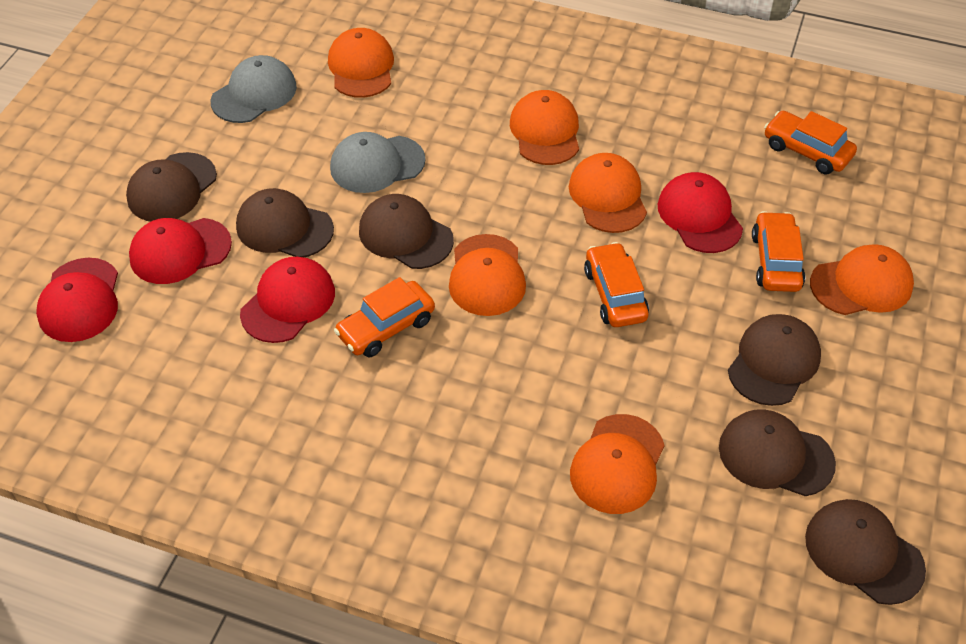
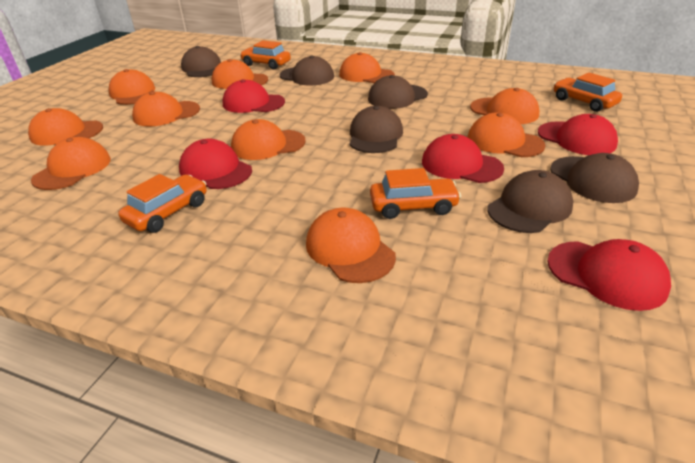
grey cap: [211,55,297,123] [330,132,426,193] = 2 -> none = 0
orange cap: [328,28,394,98] [449,234,526,316] [510,90,579,165] [569,153,647,233] [570,414,665,514] [810,244,914,315] = 6 -> [28,108,103,146] [31,137,111,190] [109,69,155,105] [132,92,200,127] [212,59,268,89] [231,119,306,160] [306,208,396,283] [339,52,395,83] [467,112,546,157] [470,88,540,124] = 10
red cap: [36,258,118,342] [129,218,232,284] [240,257,335,343] [658,172,743,253] = 4 -> [179,139,252,189] [223,79,285,113] [422,134,504,183] [538,114,618,155] [547,239,671,311] = 5

